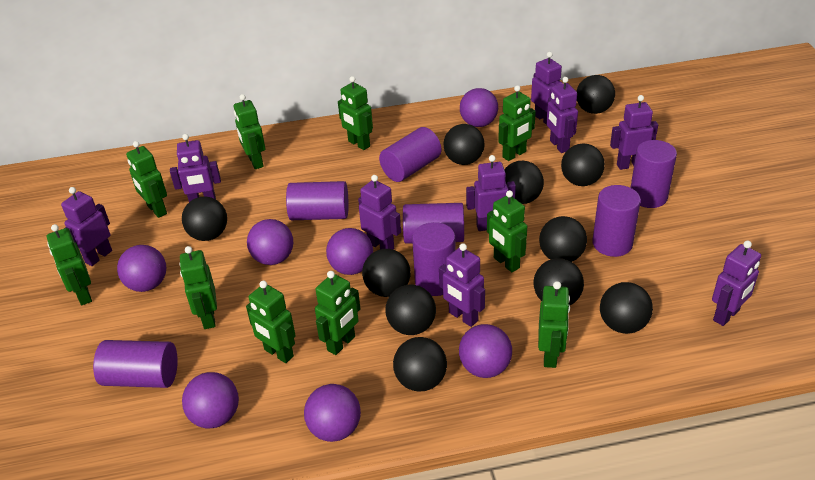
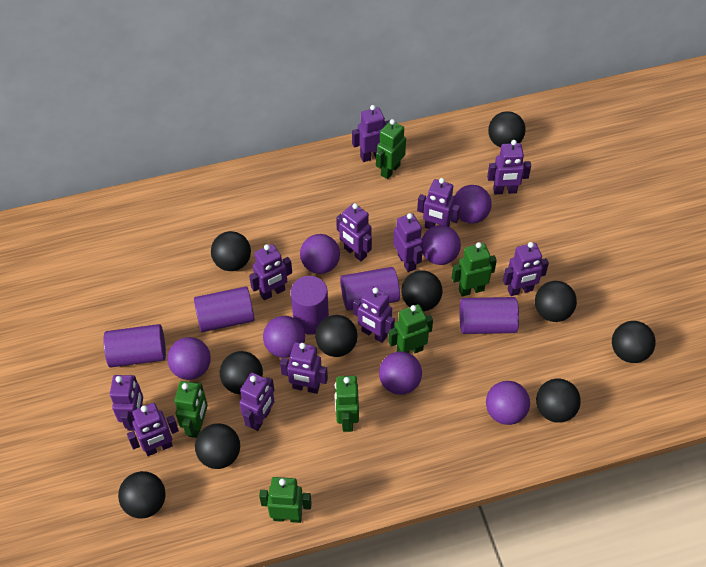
black ball: [182,197,227,241] [362,249,411,297] [385,284,436,335] [393,337,447,392] [444,124,484,165] [504,161,544,204] [533,258,584,305] [539,216,587,262] [561,144,605,186] [576,75,615,114] [600,282,653,334] = 11 -> [118,471,165,518] [195,423,240,469] [211,231,251,271] [220,351,263,394] [315,315,358,357] [401,270,442,311] [488,111,526,147] [535,281,577,322] [536,379,581,423] [612,321,656,363] = 10
green robot: [47,224,92,305] [126,141,167,218] [180,246,217,329] [234,94,265,169] [246,281,295,363] [315,271,360,355] [338,76,373,150] [487,190,527,272] [498,85,536,161] [538,281,570,368] = 10 -> [174,381,208,438] [259,477,312,523] [335,376,359,432] [376,119,406,179] [388,304,433,353] [451,242,497,297] = 6
purple cylinder: [93,340,178,388] [286,181,349,220] [379,127,441,182] [403,203,464,244] [412,222,455,296] [592,185,641,257] [631,140,677,208] = 7 -> [103,324,166,367] [194,287,254,332] [291,276,329,335] [340,267,400,311] [459,297,519,334] = 5
purple robot: [61,187,112,266] [170,134,221,202] [358,175,401,250] [439,243,485,327] [466,155,516,231] [531,52,563,124] [546,77,578,153] [610,95,658,170] [712,241,761,326] = 9 -> [110,375,143,431] [127,403,179,456] [239,373,274,431] [249,244,292,300] [280,342,328,394] [336,203,372,261] [352,105,390,162] [353,286,395,343] [393,213,423,272] [417,178,460,229] [487,140,531,194] [503,242,549,296] = 12

